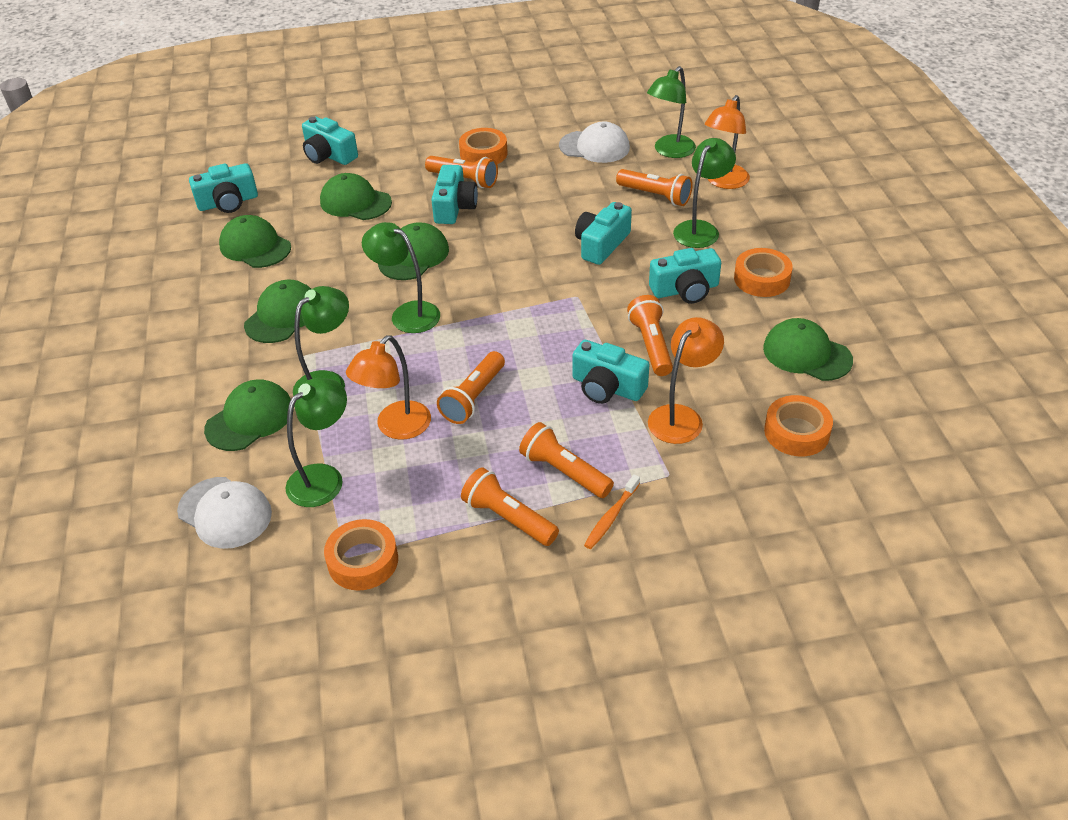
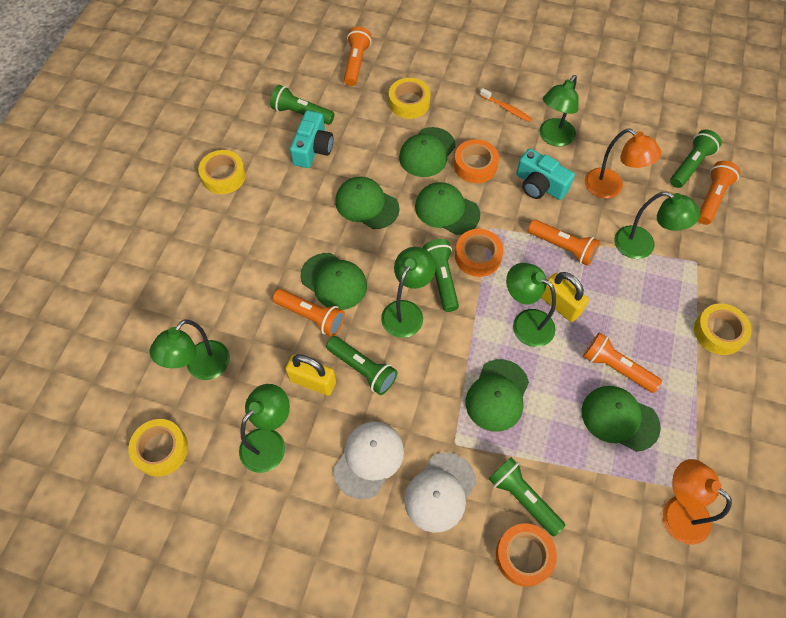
green flashlight: none = 0 -> [270,85,334,125] [326,336,398,395] [423,239,459,312] [489,457,565,537] [670,130,722,188] = 5
green lamp: [285,378,347,507] [293,286,349,396] [362,222,440,333] [647,66,696,158] [673,138,736,248] = 5 -> [150,319,230,380] [239,384,290,473] [381,247,436,338] [506,263,556,347] [539,75,579,147] [614,192,700,259] = 6
orange flashlight: [425,156,498,188] [437,351,505,424] [461,467,559,546] [519,422,614,498] [616,169,693,206] [627,295,673,376] = 6 -> [273,289,345,337] [344,27,372,86] [528,219,600,266] [583,332,662,393] [698,161,740,225] = 5
orange lamp: [346,335,431,440] [648,317,724,444] [705,95,750,189] = 3 -> [585,129,661,199] [663,459,732,545] = 2
orange tape: [324,519,398,590] [459,128,508,164] [734,248,793,297] [764,395,833,456] = 4 -> [454,139,499,183] [455,229,504,277] [496,524,557,587] = 3
turquoise camera: [189,163,258,213] [302,116,358,165] [431,165,478,224] [572,340,649,404] [575,202,632,265] [649,248,721,304] = 6 -> [290,110,333,168] [516,149,575,200] = 2
yellow padlock: none = 0 -> [285,355,336,396] [541,272,589,322] = 2
yellow tape: none = 0 -> [128,419,188,477] [198,150,246,194] [389,78,431,119] [694,303,752,355] = 4

